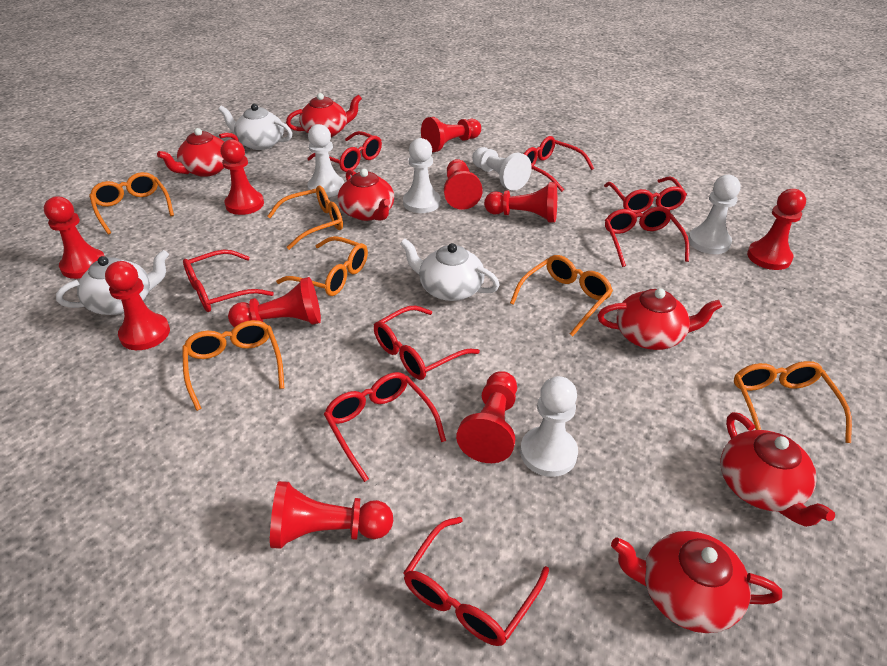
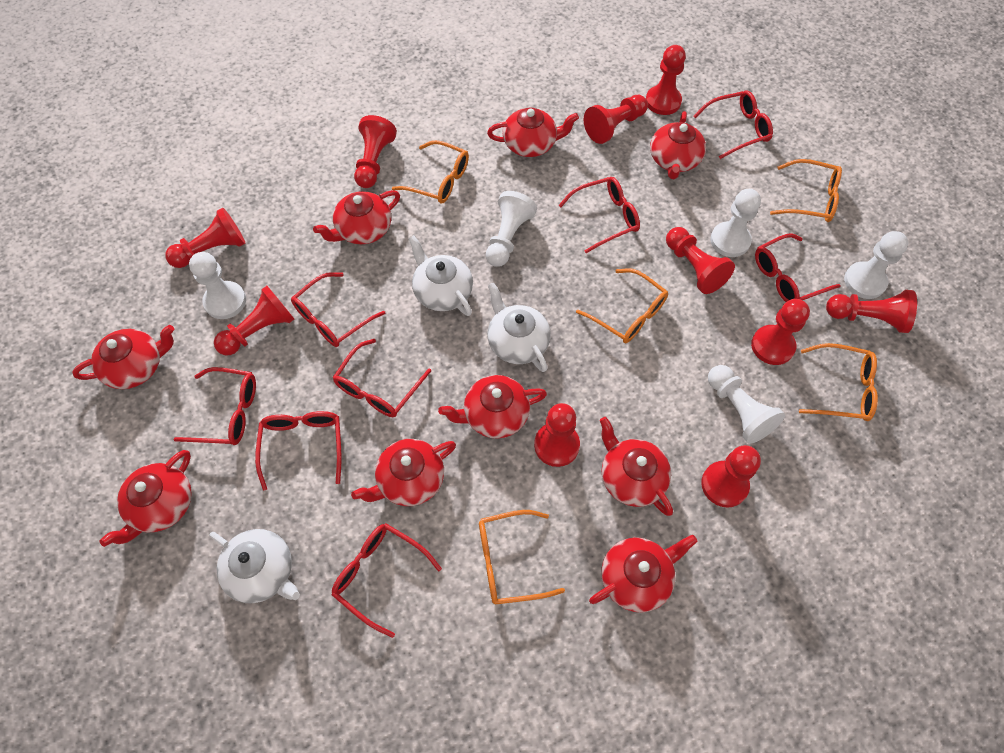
orange glasses: [89,172,174,234] [182,320,284,411] [267,186,343,250] [276,236,368,296] [510,255,613,336] [734,361,852,443] = 6 -> [392,140,469,204] [479,510,565,605] [576,268,668,343] [770,159,842,222] [799,343,878,421] = 5
red teapot: [157,128,239,177] [286,93,362,137] [338,169,394,221] [598,288,722,350] [611,531,782,633] [721,412,835,527] = 6 -> [72,325,174,389] [99,450,192,547] [313,190,400,244] [351,439,456,506] [438,375,547,439] [487,107,579,157] [589,534,698,613] [600,417,673,516] [650,111,706,179] = 9

